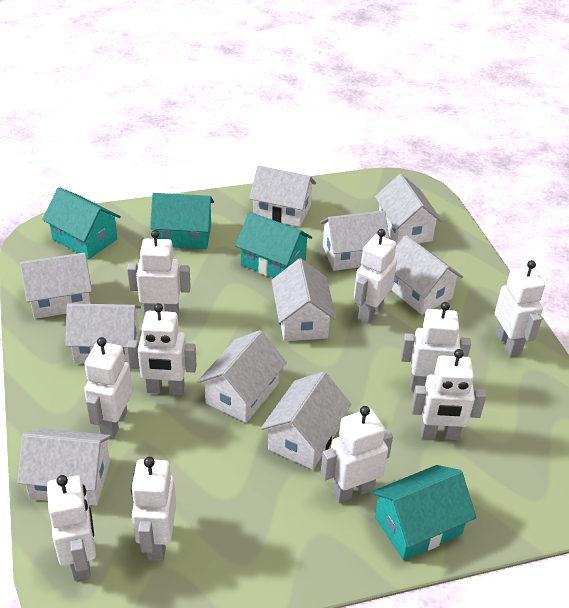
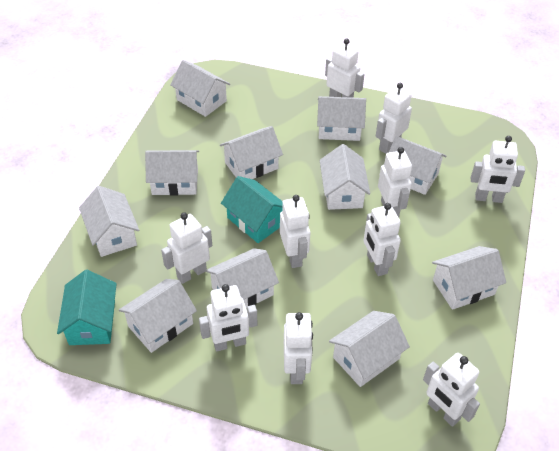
turquoise house: [42,187,121,259] [150,193,214,249] [235,212,312,278] [371,465,476,560] = 4 -> [57,270,117,345] [221,176,283,243] = 2
white house: [17,428,112,505] [20,252,92,319] [65,303,141,363] [197,330,287,423] [249,165,316,227] [261,372,351,469] [271,258,337,341] [320,210,389,271] [375,174,442,246] [391,235,463,315] = 10 -> [79,186,139,257] [119,279,197,353] [145,150,199,196] [170,60,230,117] [205,248,279,308] [220,126,283,179] [317,96,366,141] [320,144,370,210] [329,311,410,387] [384,136,447,195] [432,246,506,310] = 11

